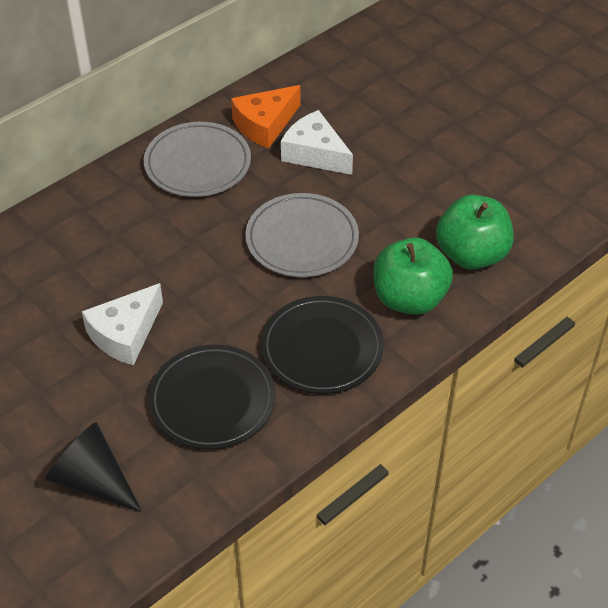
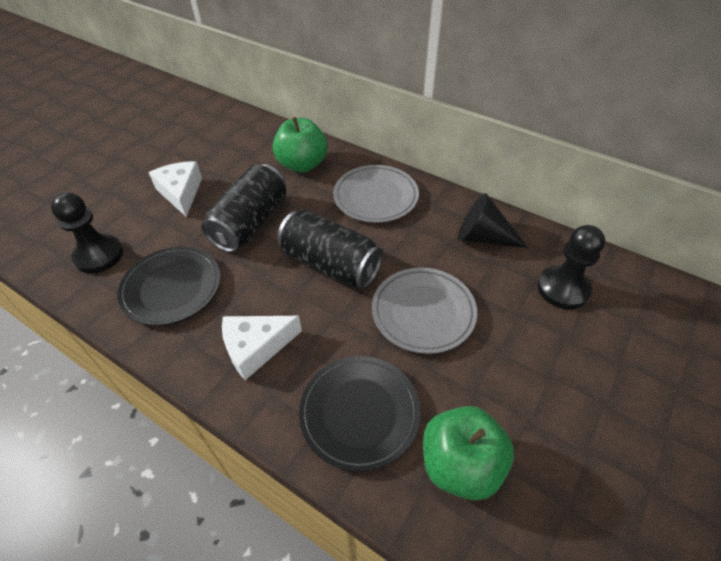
black can: none = 0 -> [201,164,287,252] [277,209,383,289] = 2
black pawn: none = 0 -> [51,192,123,274] [538,225,605,310] = 2
orange cheese: [231,85,300,149] = 1 -> none = 0

